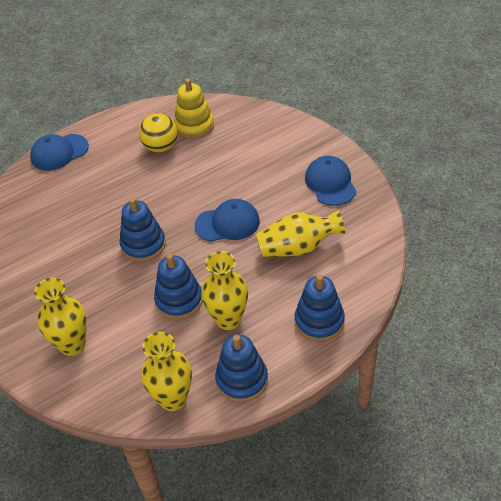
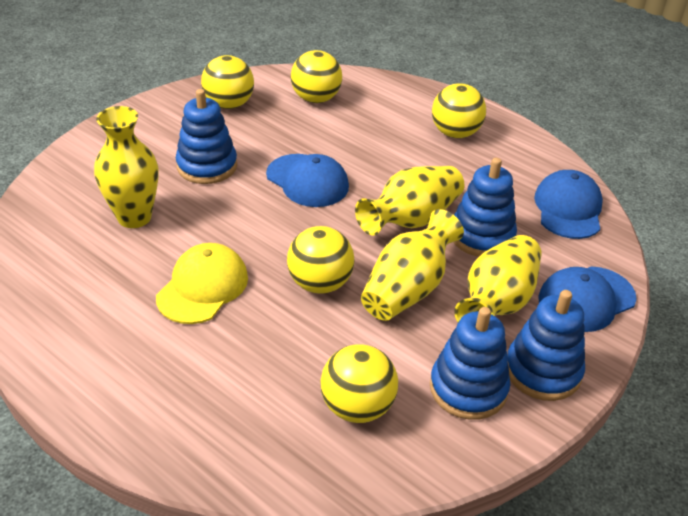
yellow ball: [139,113,178,152] = 1 -> [201,55,254,109] [287,226,355,294] [291,50,342,103] [320,344,398,423] [432,83,486,138] = 5
yellow cap: none = 0 -> [156,243,248,324] = 1
yellow stacking toy: [174,79,214,139] = 1 -> none = 0

